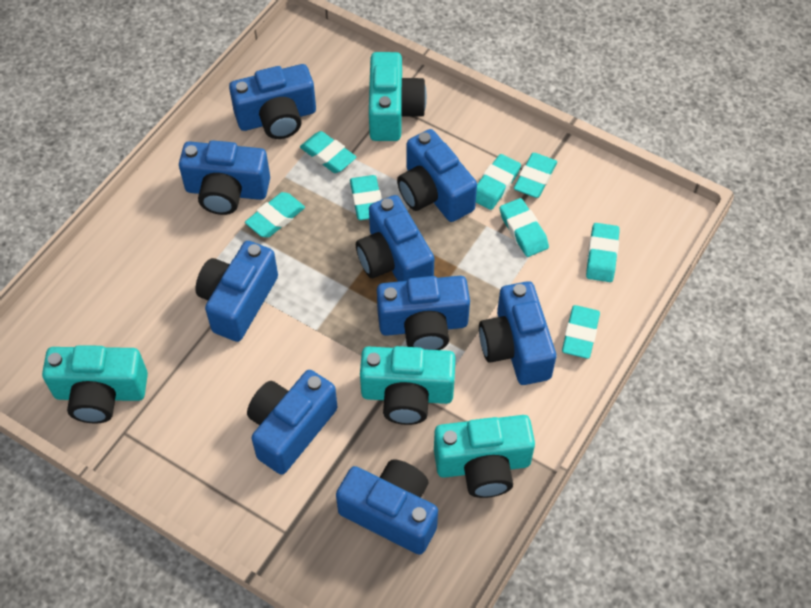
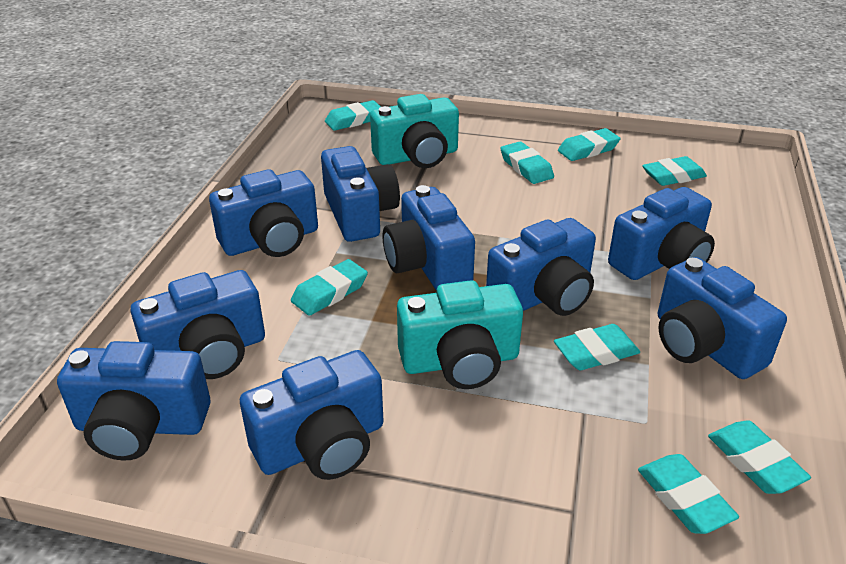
turquoise camera: [42,345,148,424] [360,346,456,425] [369,52,427,141] [434,415,535,498] = 4 -> [370,94,459,168] [397,280,523,389] = 2

